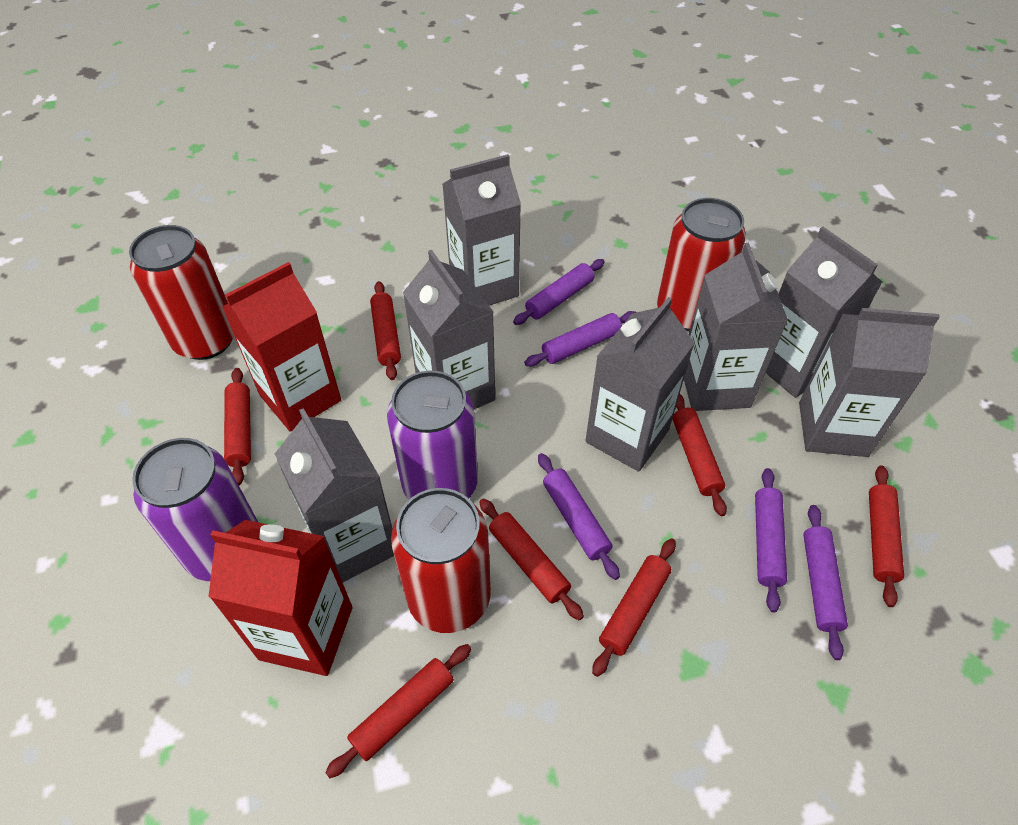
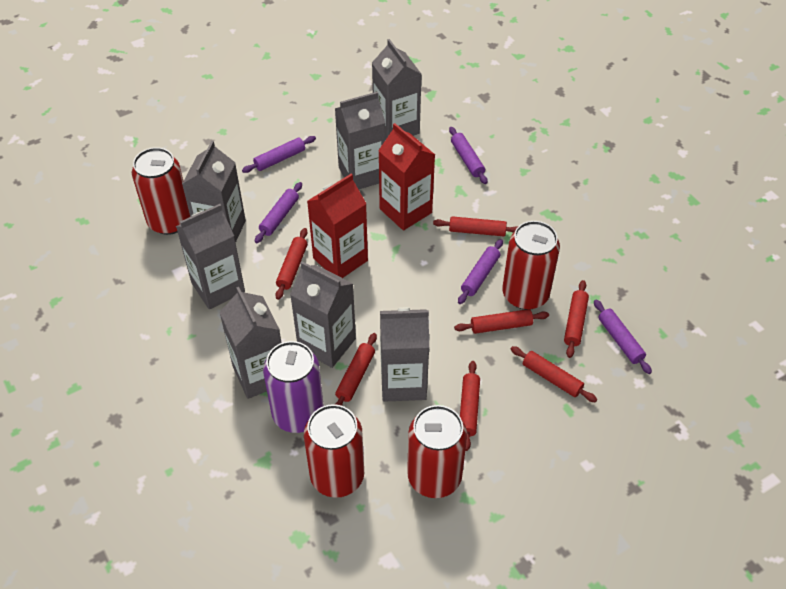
purple can: [132,438,258,581] [387,371,478,500] = 2 -> [263,341,324,433] = 1
red can: [129,225,235,360] [391,488,491,633] [657,198,746,331] = 3 -> [132,147,190,235] [304,404,364,498] [407,405,467,498] [502,221,560,310] = 4

